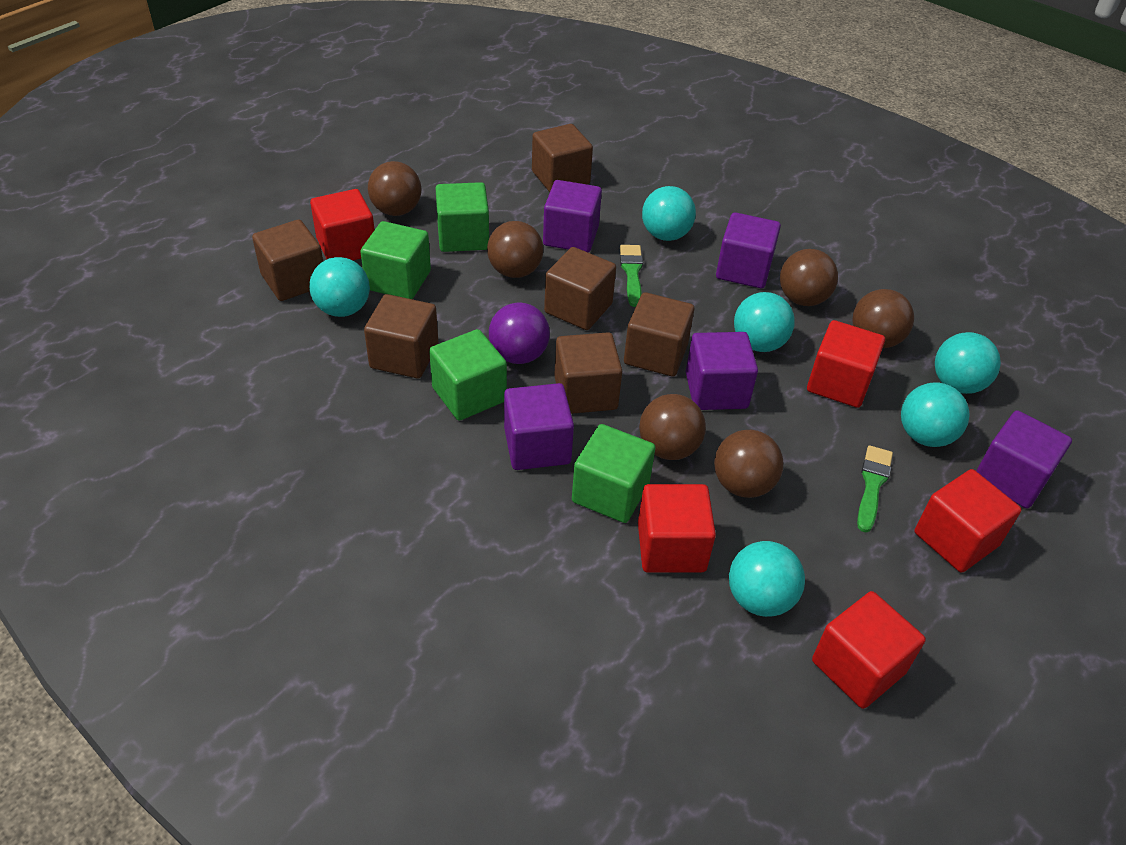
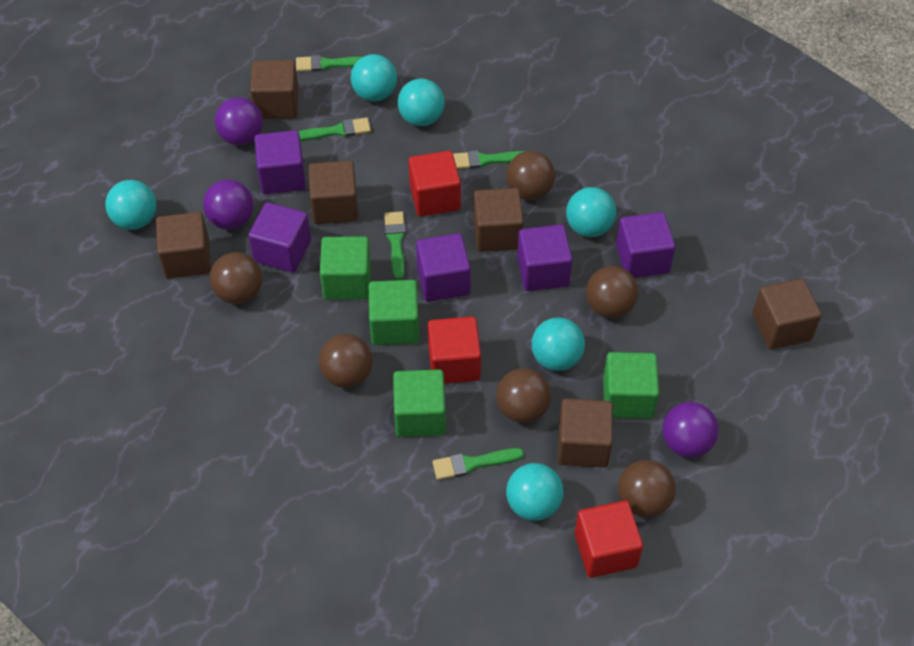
green brush: [620,245,643,307] [857,445,893,533] = 2 -> [296,55,362,72] [298,117,371,141] [384,211,406,280] [432,448,524,480] [453,150,525,169] = 5
purple ball: [489,303,550,364] = 1 -> [203,179,254,230] [215,97,263,146] [662,402,719,458] = 3
red cube: [310,189,375,260] [638,484,716,573] [807,320,885,408] [812,591,926,709] [915,469,1021,573] = 5 -> [409,151,461,217] [428,316,481,384] [575,500,643,578] = 3

